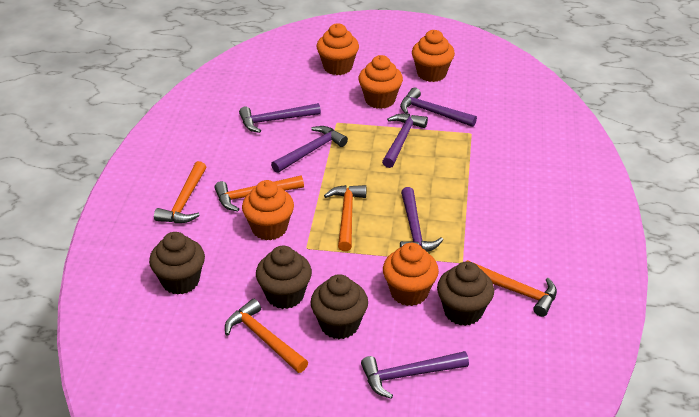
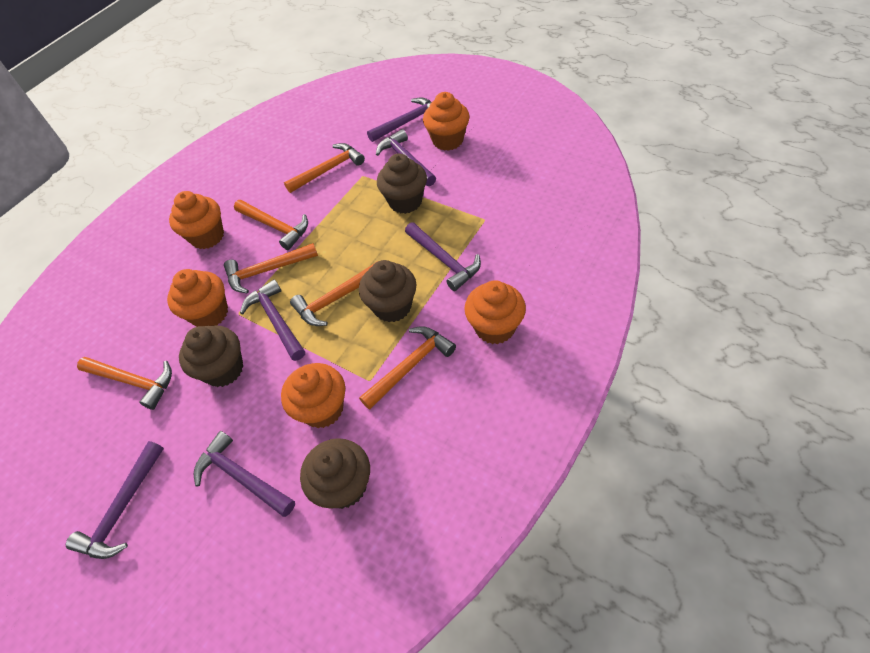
orange hammer: [154,161,206,223] [214,176,304,211] [225,299,308,373] [324,185,367,251] [467,260,557,317] = 5 -> [77,357,172,410] [224,243,318,294] [234,200,308,250] [284,143,365,193] [290,261,378,326] [359,326,456,409] = 6

